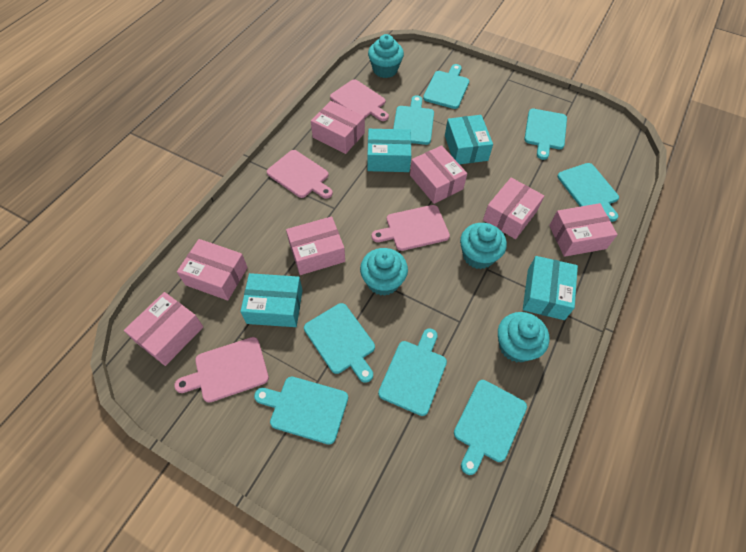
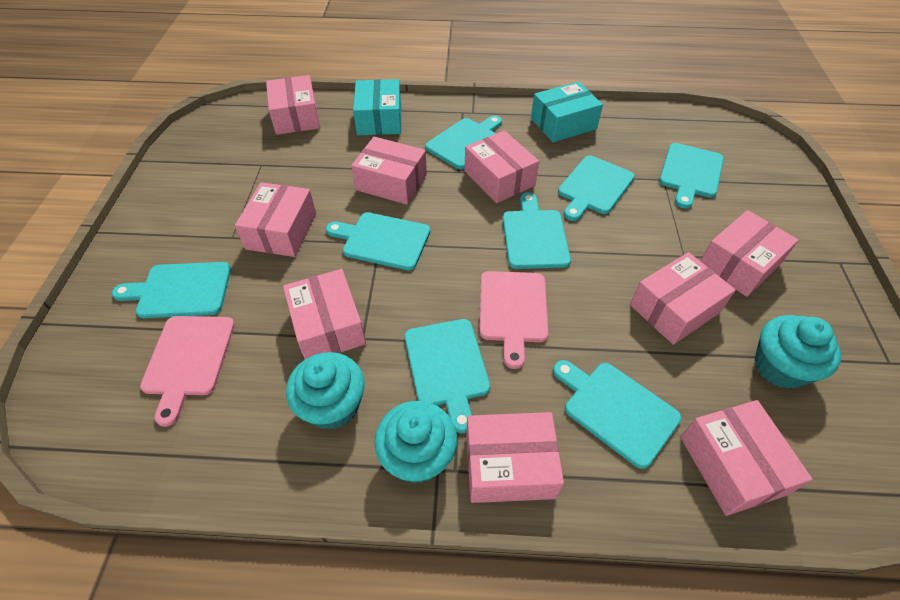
pink box: [124,292,203,366] [177,239,248,301] [286,216,345,275] [311,101,365,154] [410,145,467,204] [483,178,544,239] [549,203,618,257] = 7 -> [235,182,316,257] [266,75,320,135] [283,269,366,359] [351,137,427,205] [464,131,539,203] [466,412,564,503] [630,252,736,345] [680,400,813,516] [700,210,798,297] = 9
pink cutting board: [174,337,269,403] [267,150,333,199] [330,79,389,121] [372,205,450,251] = 4 -> [140,316,235,427] [479,271,549,369] = 2
turquoise box: [240,273,303,327] [367,129,411,172] [445,115,493,164] [523,256,578,320] = 4 -> [353,79,401,135] [531,82,603,142] = 2
turquoise cupcake: [360,248,408,296] [368,34,404,78] [460,223,507,269] [498,312,550,363] = 4 -> [286,352,365,430] [374,401,457,483] [755,315,841,389] = 3

